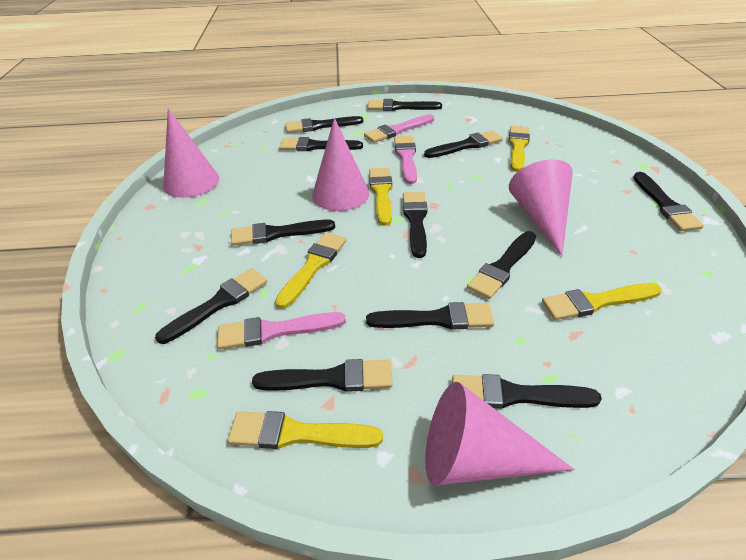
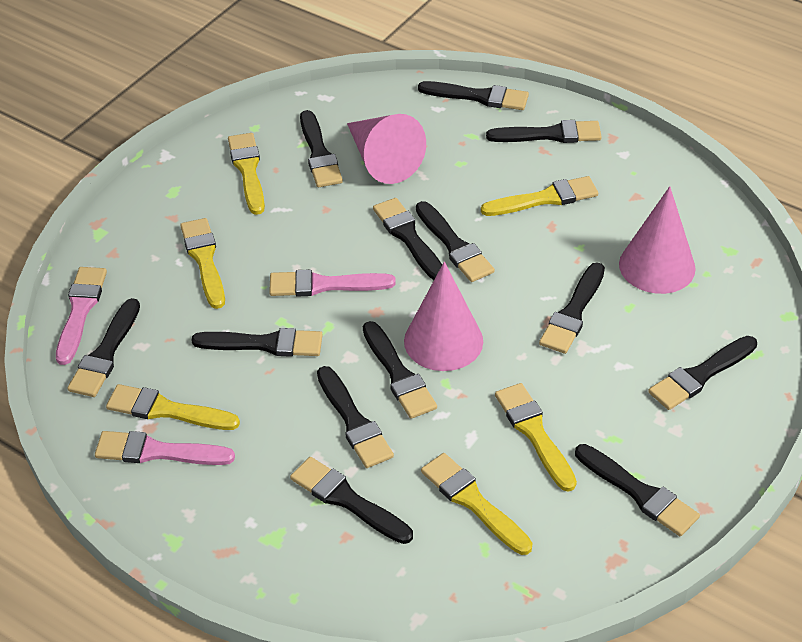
black brush: [155,268,267,344] [231,220,335,246] [252,359,393,392] [279,137,363,151] [286,116,363,133] [366,302,494,329] [368,99,442,111] [403,192,428,258] [424,130,503,158] [452,374,602,409] [467,231,536,299] [633,172,704,231] = 12 -> [67,298,140,397] [191,328,323,357] [290,457,413,544] [300,110,343,187] [317,366,394,468] [363,321,437,419] [373,198,442,280] [416,201,495,282] [418,81,529,110] [486,120,602,143] [539,262,605,354] [575,444,700,536] [648,336,757,410] = 13
pink cone: [163,108,219,198] [312,118,369,211] [425,382,575,486] [509,159,573,256] = 4 -> [347,114,426,184] [404,262,483,371] [619,186,696,294] = 3
yellow brush: [228,411,383,449] [275,232,346,309] [369,168,392,226] [509,126,530,172] [542,283,662,320] = 5 -> [106,384,240,430] [180,218,225,309] [228,133,265,215] [421,453,533,555] [481,176,598,216] [495,383,577,492] = 6

